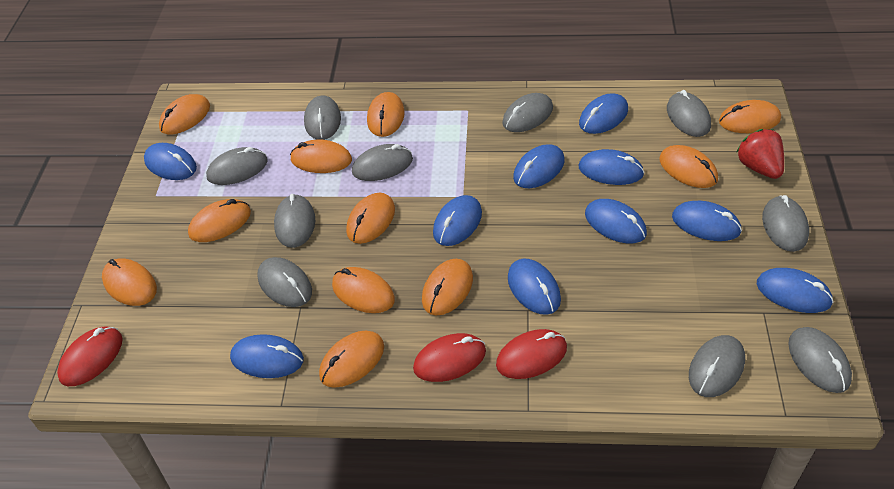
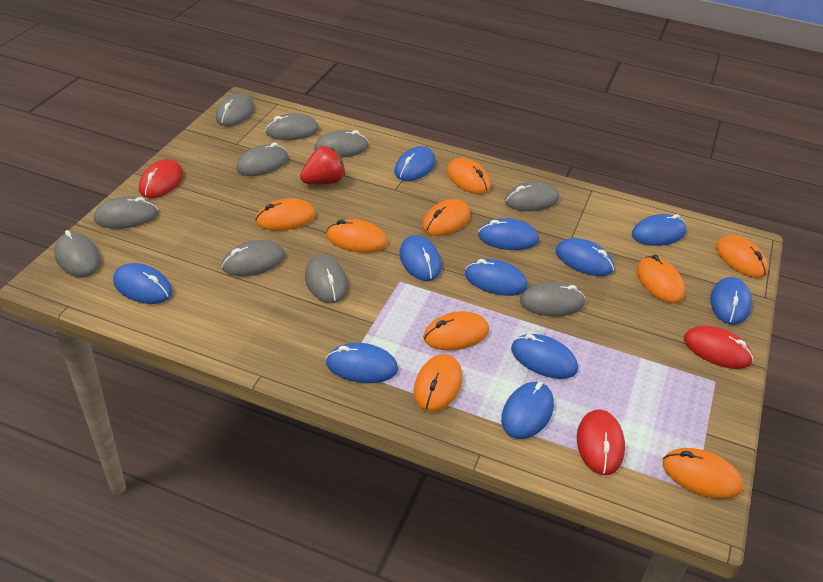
blue mouse: [144,143,197,180] [230,334,304,378] [433,195,482,246] [508,258,561,315] [513,144,565,188] [579,93,628,134] [579,149,644,185] [585,199,647,244] [672,201,742,241] [757,268,834,313] = 10 -> [113,263,172,304] [326,343,398,383] [394,146,436,181] [399,235,442,281] [465,259,528,296] [478,218,539,250] [501,382,554,439] [511,334,578,379] [556,238,614,276] [632,214,686,246] [710,277,752,325] = 11
orange mouse: [102,258,157,306] [159,94,210,134] [188,199,251,242] [290,140,352,173] [319,331,384,388] [332,267,395,313] [346,193,395,244] [367,92,405,137] [422,259,473,316] [659,145,718,188] [719,100,781,133] = 11 -> [255,198,316,231] [327,219,387,253] [413,354,462,412] [422,199,470,236] [423,311,489,351] [447,158,491,194] [637,255,685,303] [662,448,743,499] [716,235,768,278] = 9

